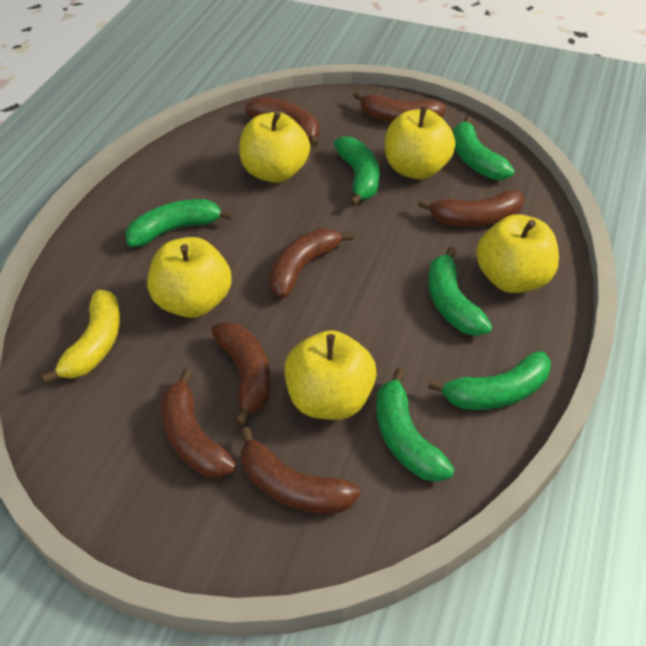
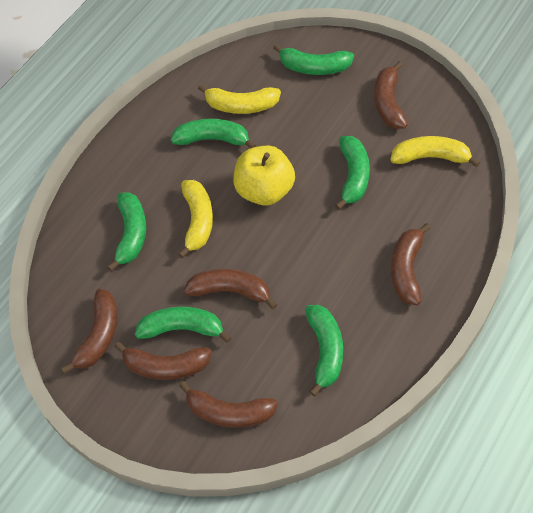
brown banana: [161,369,237,478] [211,322,271,426] [240,427,361,514] [245,97,319,147] [269,228,354,298] [353,91,447,123] [418,190,524,227] = 7 -> [61,289,117,373] [115,342,212,380] [179,381,278,428] [184,269,277,309] [374,61,408,129] [391,223,431,305] = 6
yellow apple: [147,237,232,318] [239,111,310,183] [284,330,377,420] [385,106,456,179] [476,214,559,293] = 5 -> [233,146,295,206] = 1
yellow banana: [41,290,120,384] = 1 -> [178,180,213,258] [198,84,281,114] [391,136,480,168] = 3

